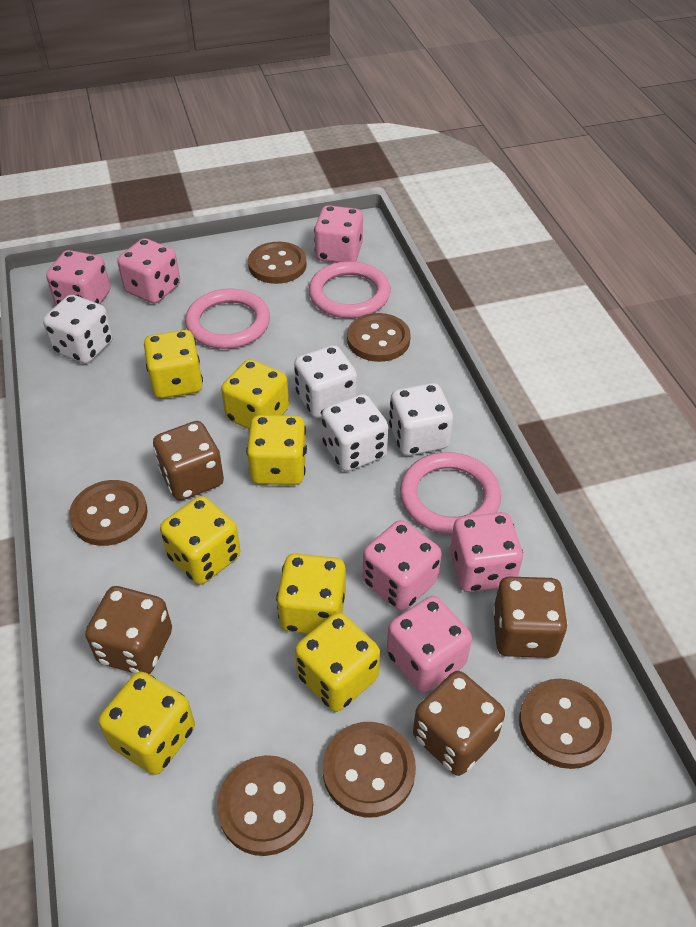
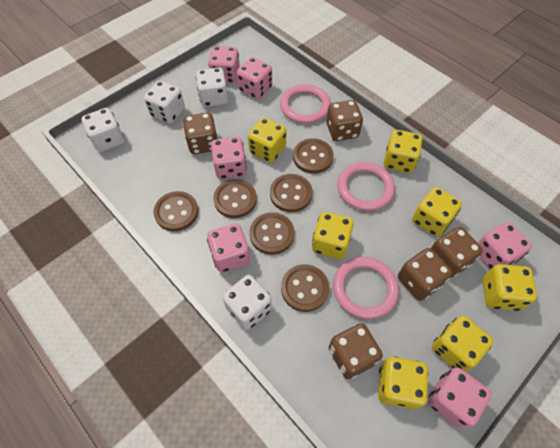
brown dice: [85,586,172,674] [153,421,224,501] [413,671,505,776] [493,577,568,658] = 4 -> [183,112,217,154] [326,100,363,141] [329,323,383,379] [398,248,452,301] [430,227,483,278] = 5

